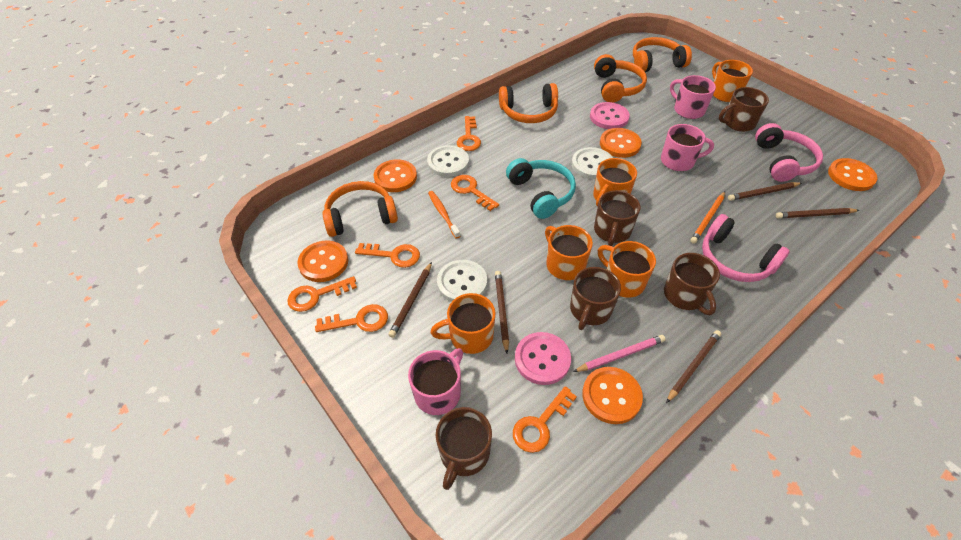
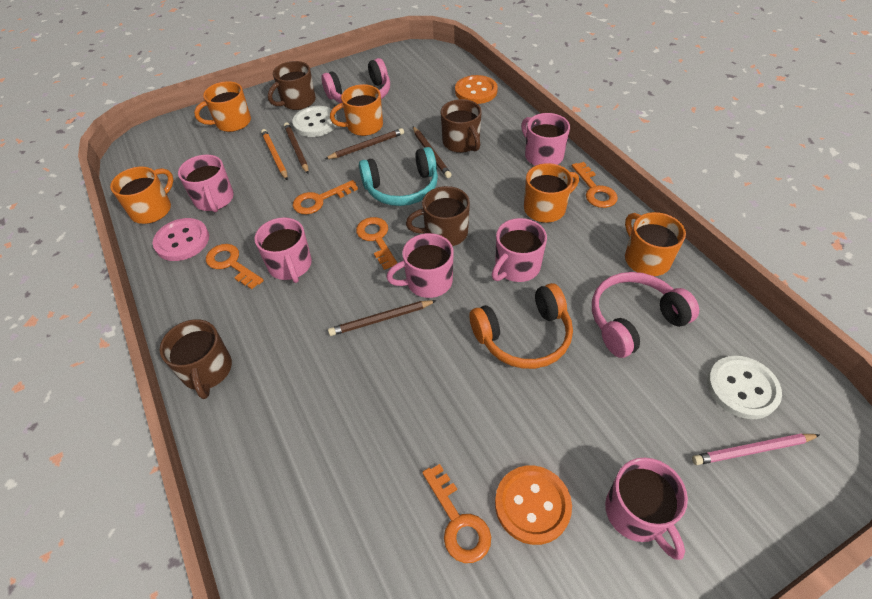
brown mug: [436,407,492,490] [570,267,621,330] [594,190,640,246] [664,253,720,315] [719,87,769,132] = 5 -> [160,319,232,399] [268,61,316,110] [406,186,470,246] [441,99,482,153] = 4
brown pencil: [388,262,432,338] [495,271,509,353] [666,330,721,403] [728,182,802,201] [776,208,859,218] = 5 -> [284,123,309,174] [325,128,404,159] [328,300,437,336] [413,127,452,178] = 4
orange button: [297,241,348,282] [373,159,417,192] [582,367,643,424] [600,128,642,158] [828,158,878,191] = 5 -> [455,75,498,104] [495,465,572,545] = 2
orange headphones: [322,181,398,237] [499,83,558,123] [594,54,647,103] [633,37,692,72] = 4 -> [470,283,573,369] = 1
orange key: [287,276,357,312] [315,304,388,332] [355,243,420,268] [451,175,499,211] [457,116,481,151] [513,386,577,453] = 6 -> [206,244,264,289] [293,180,358,214] [356,217,397,270] [422,464,491,563] [572,162,618,208] = 5
orange toothbrush: [428,191,460,239] = 1 -> none = 0
pink button: [515,332,571,385] [590,102,630,129] = 2 -> [153,218,209,261] = 1
pink mug: [408,348,463,415] [661,124,714,171] [670,75,716,119] = 3 -> [178,155,234,212] [255,217,312,283] [386,233,454,298] [491,218,547,282] [521,113,570,166] [605,458,688,560] = 6
white button: [427,145,469,177] [437,260,487,302] [572,147,613,179] = 3 -> [292,106,338,137] [707,356,782,419] = 2

